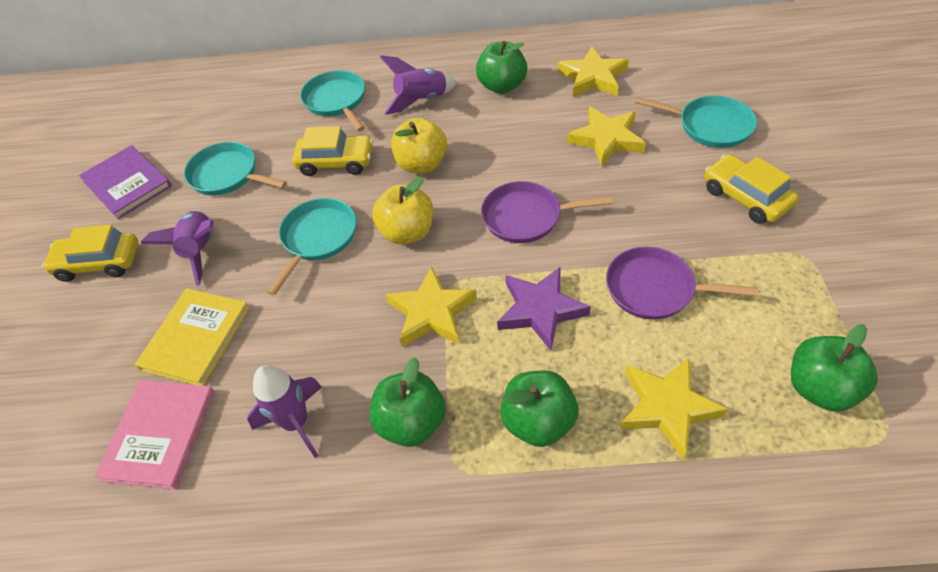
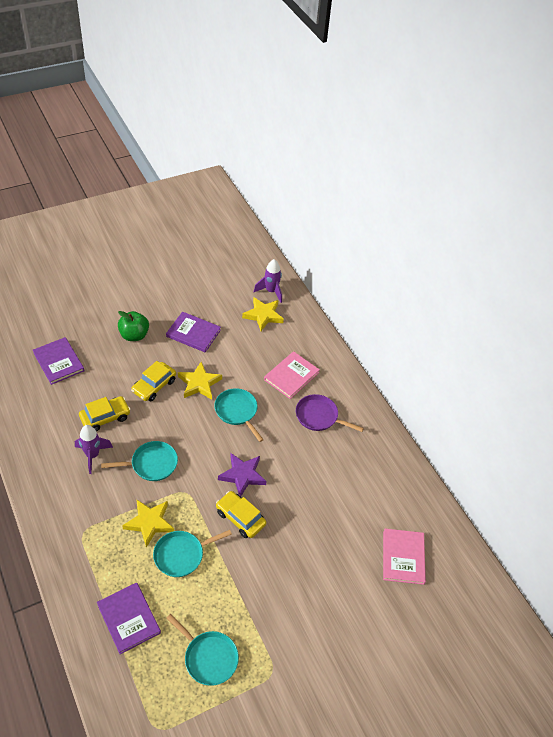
green apple: [370,357,446,447] [476,41,527,94] [501,370,579,447] [791,324,878,412] = 4 -> [118,311,149,341] = 1
pink book: [94,380,215,489] = 1 -> [264,351,320,399] [383,529,426,585] = 2
purple book: [79,145,172,219] = 1 -> [33,337,84,385] [97,583,161,654] [166,311,221,352] = 3
purple pan: [481,181,613,243] [606,247,758,320] = 2 -> [296,394,364,432] = 1
purple rocket: [141,210,214,286] [247,365,322,458] [380,55,457,115] = 3 -> [75,425,113,474] [254,259,282,303] = 2
yellow apple: [372,177,433,244] [391,118,447,173] = 2 -> none = 0
yellow book: [135,288,250,385] = 1 -> none = 0
yellow star: [385,266,477,347] [558,46,629,97] [567,107,646,167] [620,358,728,459] = 4 -> [122,499,174,547] [178,362,222,400] [242,297,284,331] = 3

